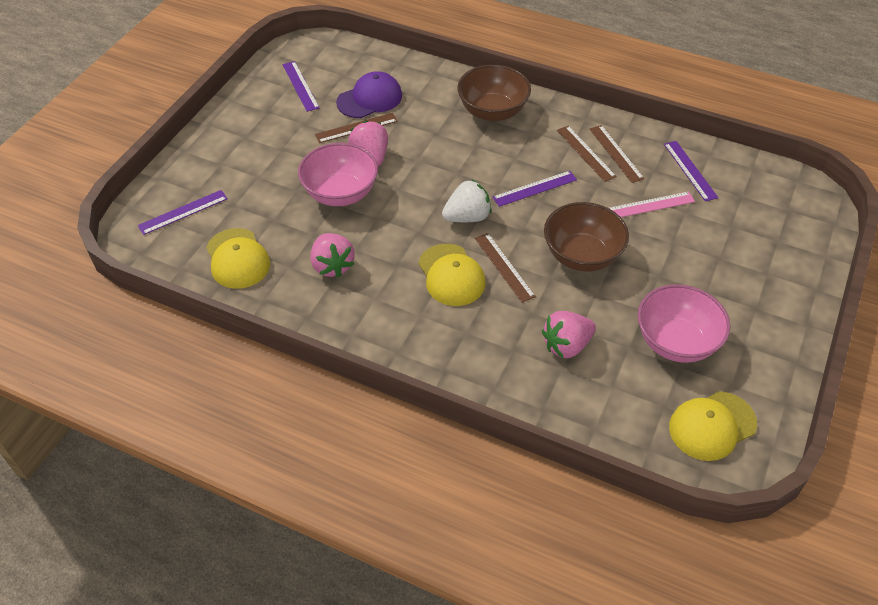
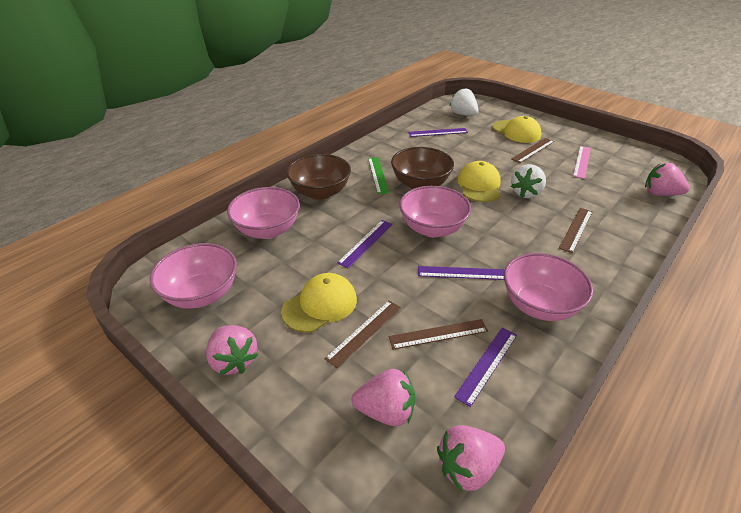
green ruler: none = 0 -> [368,157,389,194] = 1
pink bowl: [298,143,378,206] [638,284,730,363] = 2 -> [150,243,237,309] [227,187,300,239] [399,186,471,237] [504,253,593,321] = 4
pink strawberry: [310,233,355,278] [348,121,388,166] [542,311,596,358] = 3 -> [206,325,258,375] [352,369,415,426] [437,425,505,492] [645,163,690,196] = 4
purple cap: [336,71,402,118] = 1 -> none = 0
white strawberry: [442,180,491,222] = 1 -> [450,88,479,116] [511,164,546,198] = 2

